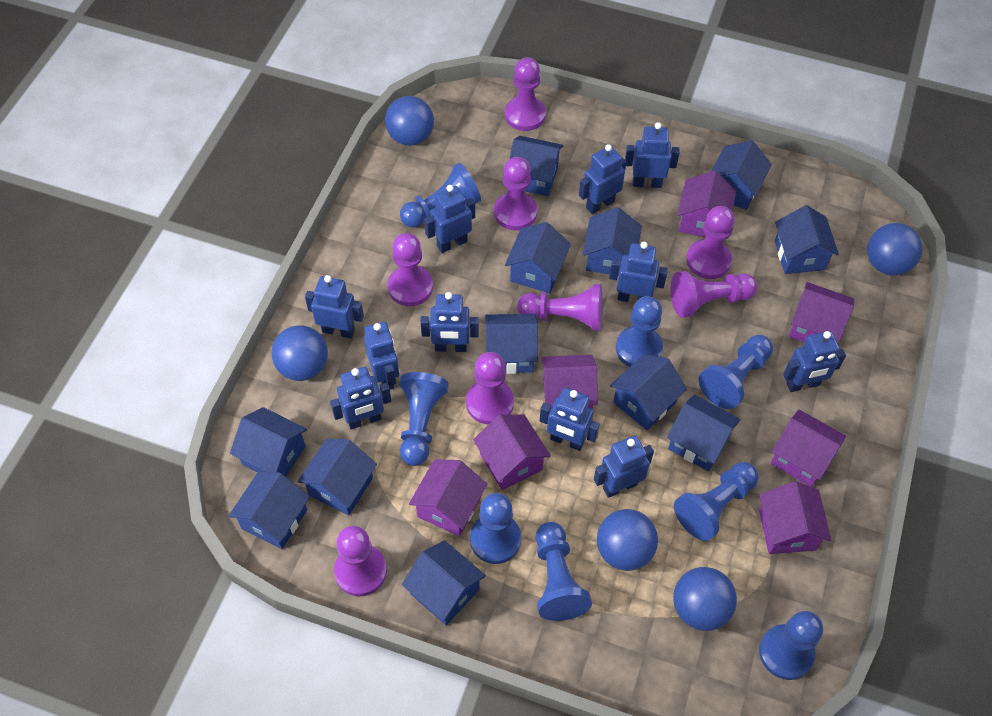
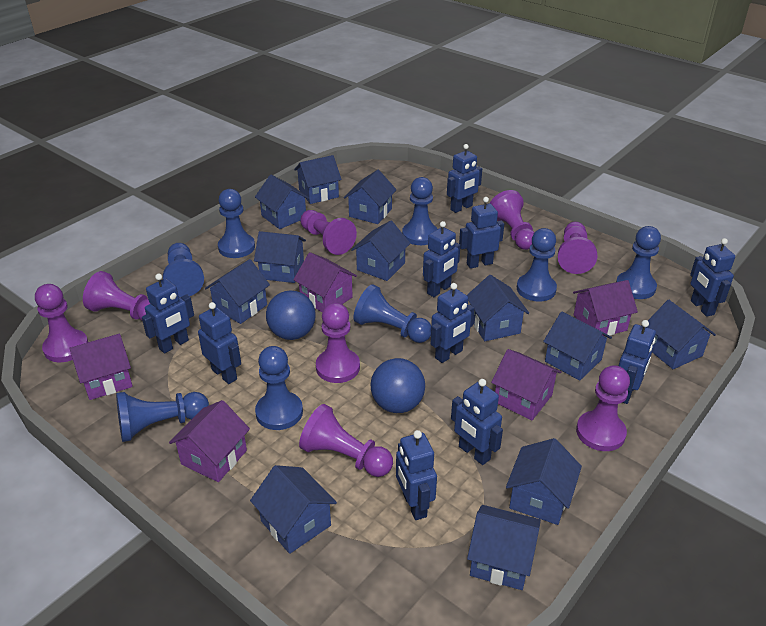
blue ball: [272,325,328,381] [385,96,434,146] [597,509,658,571] [673,567,737,631] [867,223,922,275] = 5 -> [266,291,316,340] [371,358,425,413] = 2
blue robot: [305,275,364,338] [330,367,391,429] [364,322,399,390] [421,292,479,352] [424,185,475,253] [540,388,600,451] [579,144,627,214] [594,435,654,498] [609,242,668,302] [625,122,680,188] [783,331,846,392] = 11 -> [142,274,194,353] [198,302,241,384] [396,430,437,520] [423,221,461,297] [431,283,474,363] [447,144,482,213] [451,379,503,465] [459,197,504,269] [619,320,656,404] [690,238,735,317] = 10
purple house: [409,460,487,537] [473,414,551,490] [541,355,598,409] [677,171,736,237] [759,481,831,554] [770,409,846,487] [789,282,854,342] = 7 -> [69,334,133,400] [169,400,250,482] [293,252,357,312] [491,349,561,420] [573,280,638,336] = 5

